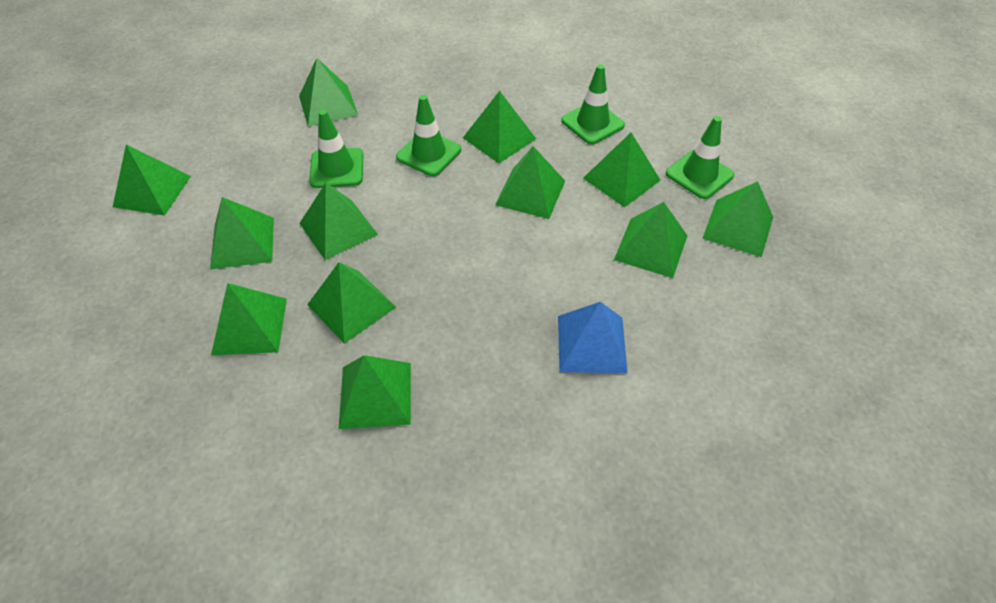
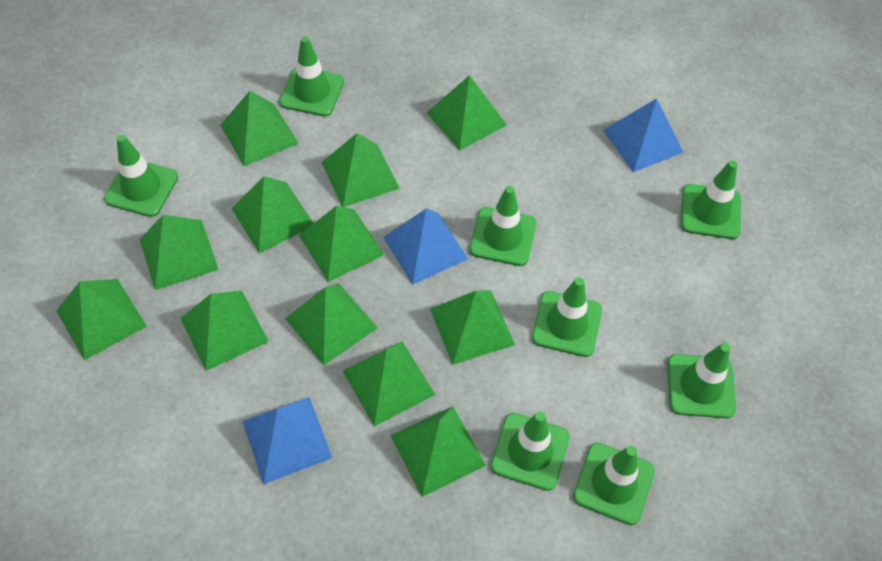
blue pyramid: [558,302,628,374] = 1 -> [242,397,332,484] [383,208,468,285] [603,98,683,172] = 3
green traffic cone: [309,110,363,188] [396,95,461,176] [561,64,625,144] [666,116,734,199] = 4 -> [104,135,178,217] [279,36,344,117] [469,186,536,266] [491,412,570,491] [532,277,602,357] [573,443,655,525] [667,343,736,418] [681,160,741,239] = 8

